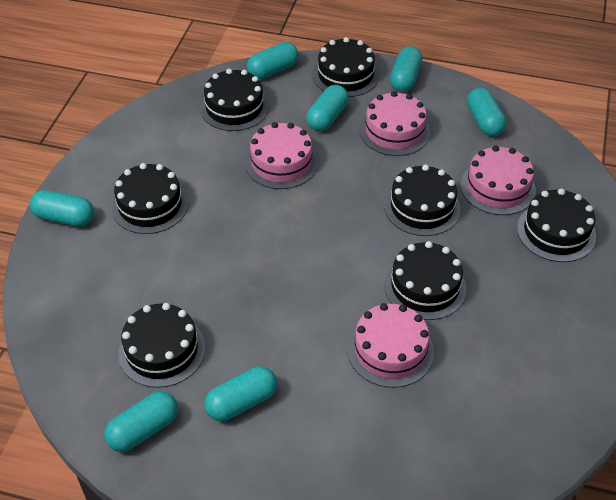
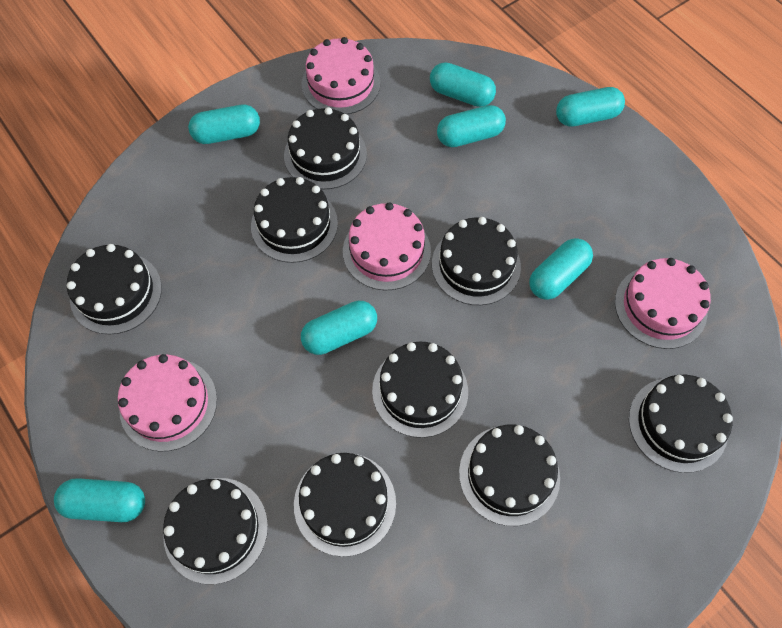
black cake: [112,163,188,234] [118,303,205,388] [200,69,269,131] [313,37,379,97] [384,165,461,236] [384,241,466,320] [517,189,596,262] = 7 -> [67,244,162,334] [163,478,268,584] [251,177,338,263] [284,107,367,190] [294,453,396,557] [372,342,468,438] [432,217,521,305] [459,425,560,526] [629,375,733,473] = 9

